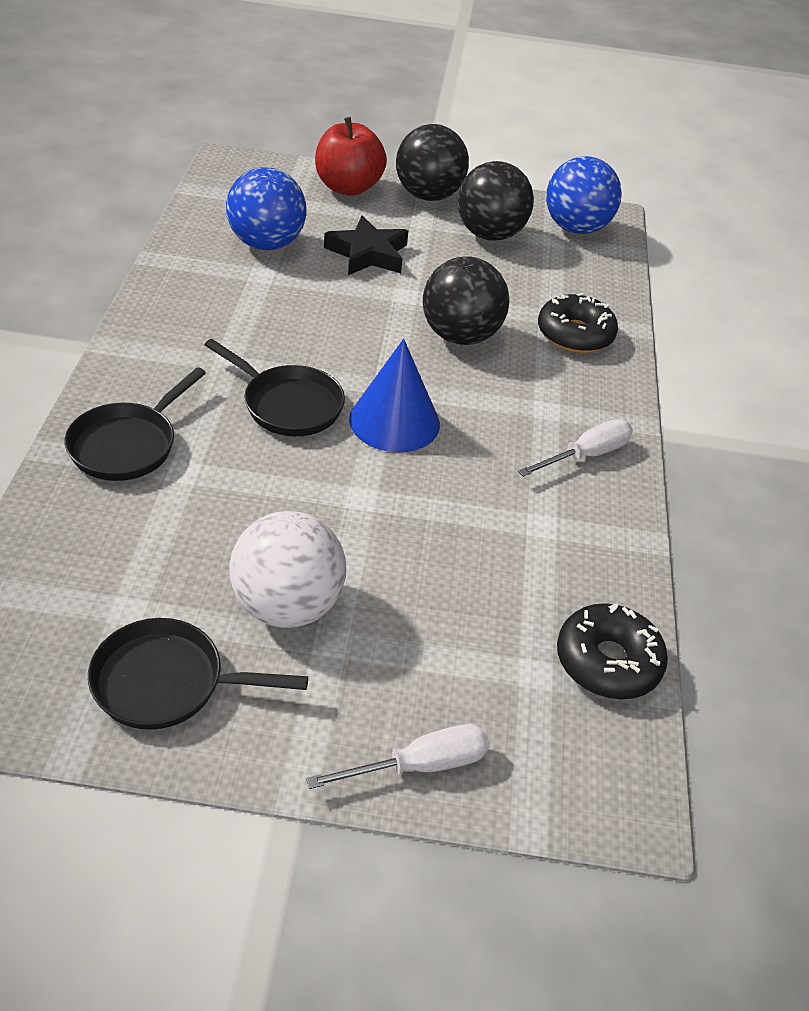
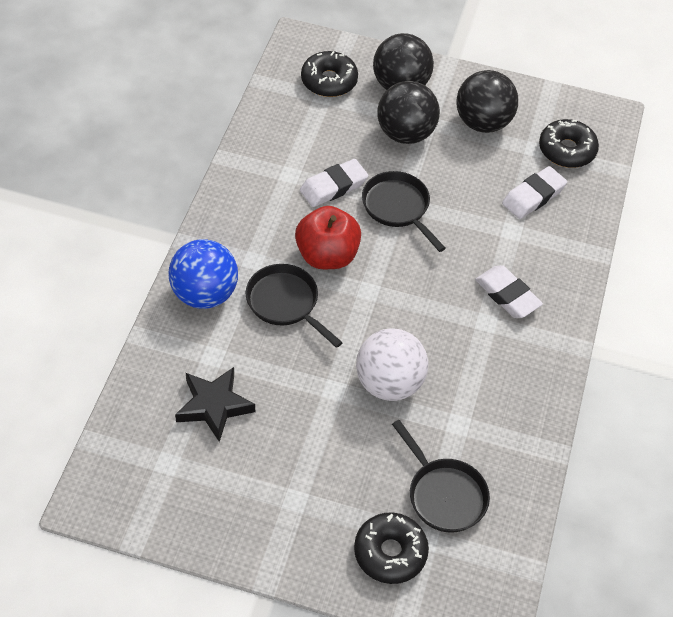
black donut: [538,293,618,353] [557,603,668,699] = 2 -> [301,51,358,97] [354,512,429,584] [539,119,599,168] = 3
blue ball: [226,167,306,250] [546,156,622,234] = 2 -> [168,239,238,309] = 1
blue cone: [349,339,440,453] = 1 -> none = 0
white eraser: none = 0 -> [300,159,368,207] [475,265,543,318] [502,166,567,219] = 3
white screwdriver: [306,724,490,789] [518,419,633,477] = 2 -> none = 0

